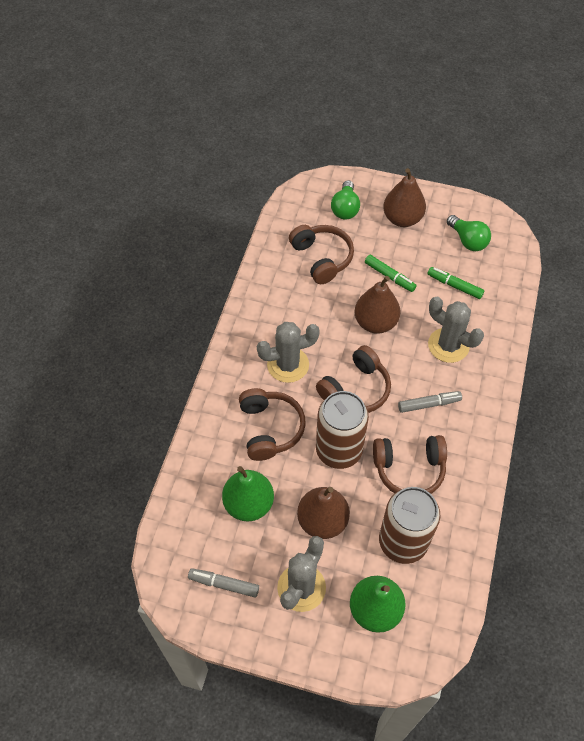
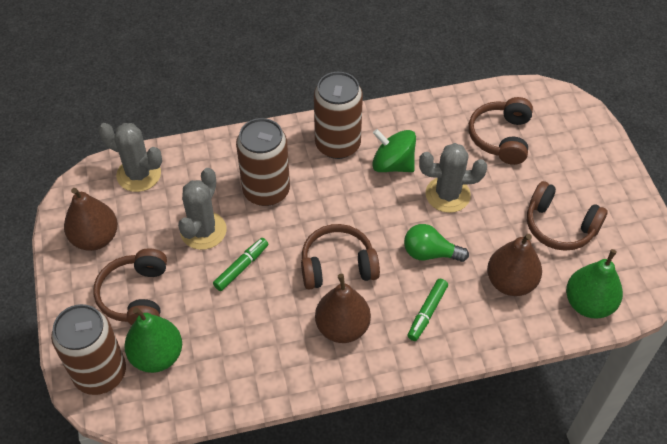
brown can: [316,391,369,469] [379,487,440,564] = 2 -> [51,304,126,395] [236,118,290,206] [314,72,363,159] = 3
green light bulb: [331,180,360,219] [447,215,491,251] = 2 -> [404,224,469,262] = 1
green spinning top: none = 0 -> [372,129,416,172] = 1
grey marker: [188,568,259,598] [398,391,462,413] = 2 -> none = 0

